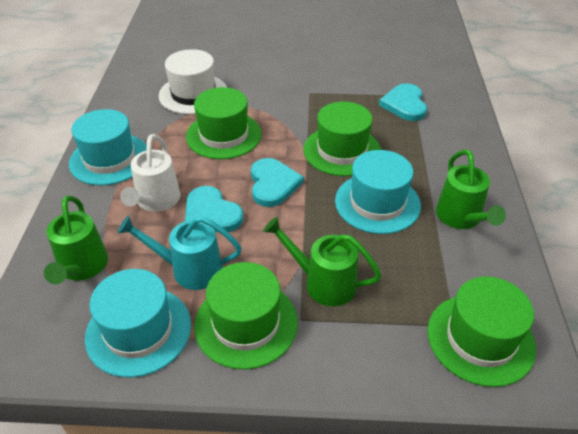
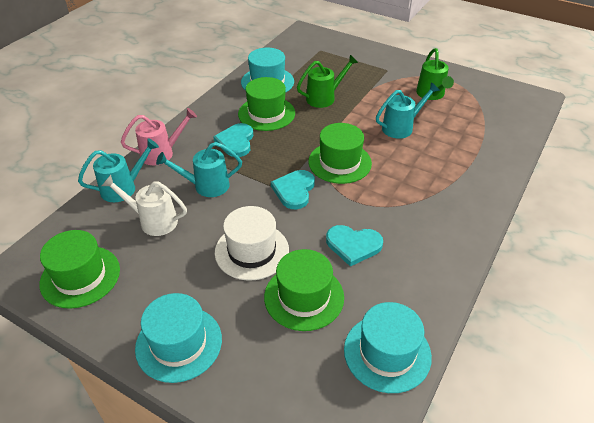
green watering can: [44,195,108,284] [263,217,381,306] [436,149,506,229] = 3 -> [297,55,358,108] [416,48,454,100] = 2
pink watering can: none = 0 -> [121,108,197,165] = 1
turquoise watering can: [118,216,242,290] = 1 -> [78,138,159,202] [156,142,242,197] [376,82,440,139] = 3

